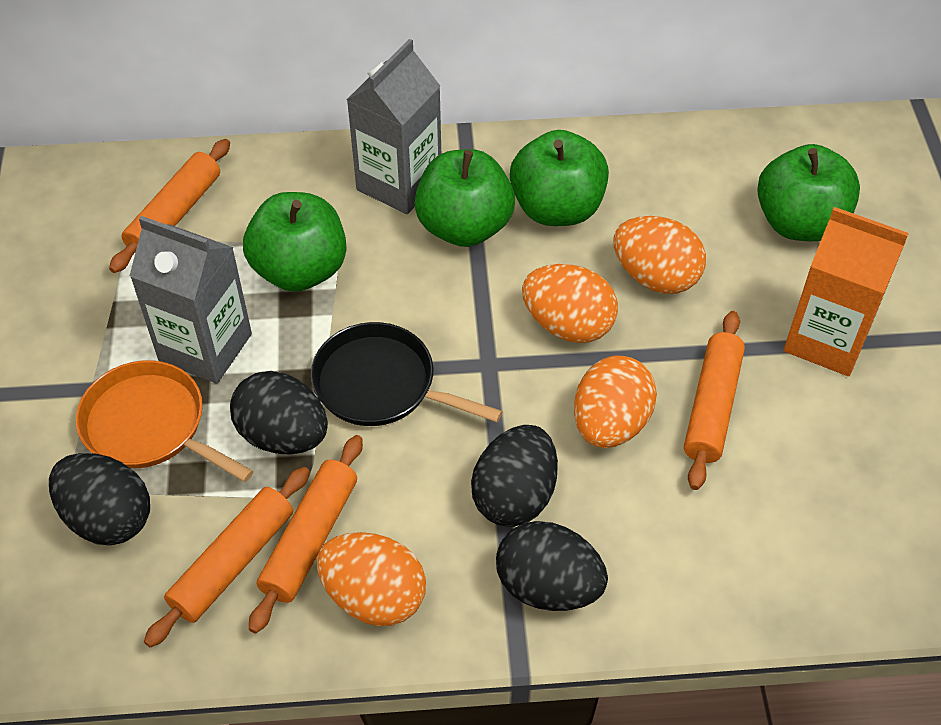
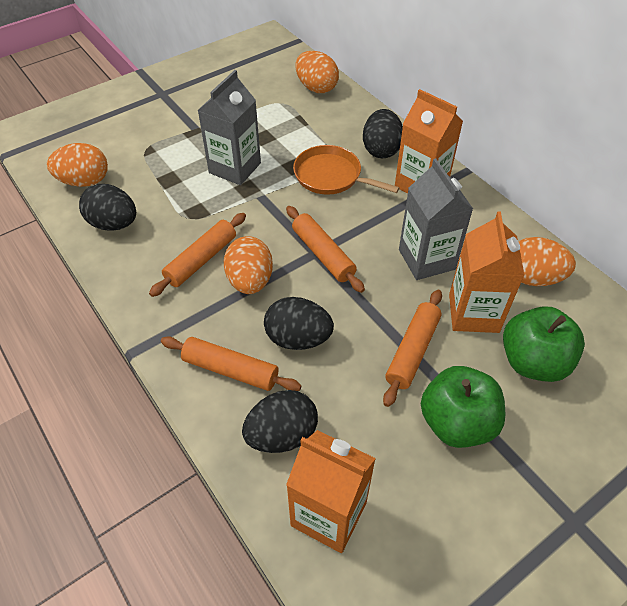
black pan: [311,322,503,426] = 1 -> none = 0
green apple: [243,192,347,292] [415,149,515,247] [510,130,609,226] [757,144,860,241] = 4 -> [421,366,505,448] [503,306,585,382] = 2
orange carton: [784,207,909,376] = 1 -> [286,430,376,553] [395,89,463,194] [449,211,525,333] = 3

